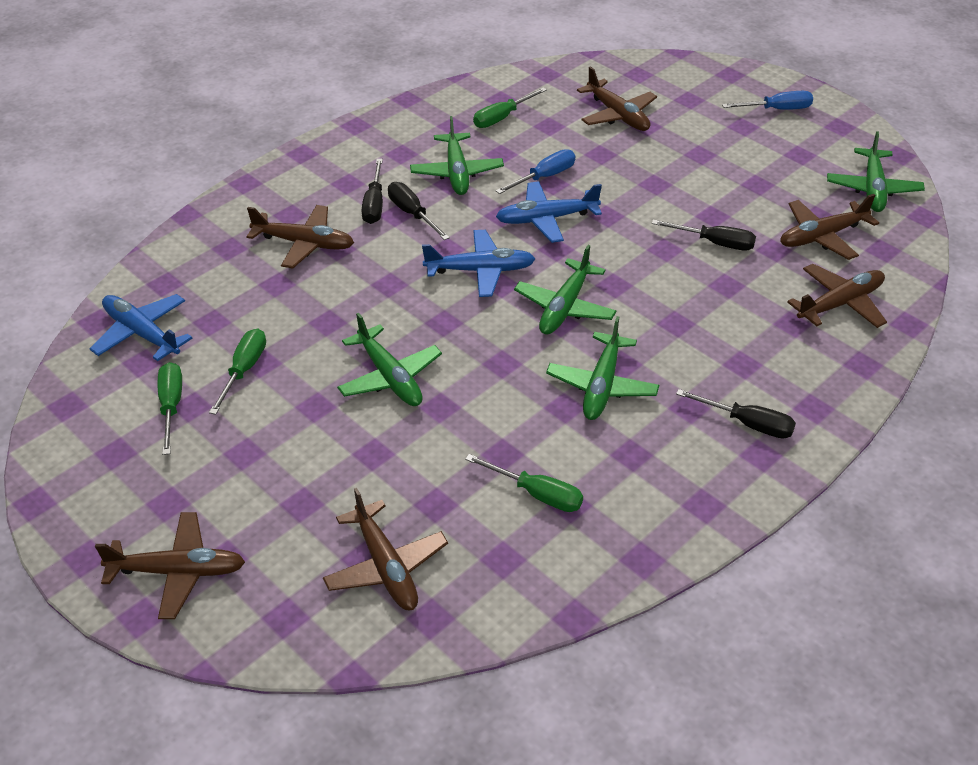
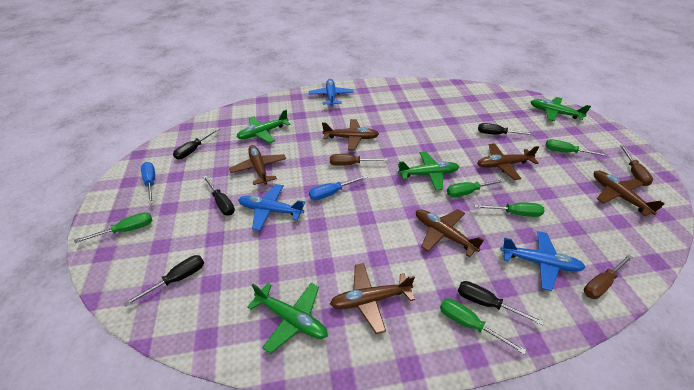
black screwdriver: [361,159,383,224] [388,182,450,240] [652,219,756,251] [676,389,796,439] = 4 -> [124,255,204,306] [173,128,219,159] [203,176,235,215] [458,281,544,325] [478,123,534,135] = 5
brown screwdriver: none = 0 -> [330,154,388,166] [584,254,633,299] [620,145,653,186] = 3
green plane: [337,313,442,406] [410,116,504,195] [514,245,616,335] [546,316,659,420] [827,131,925,212] = 5 -> [236,110,291,143] [247,283,328,354] [398,152,459,190] [530,97,591,121] = 4
green screwdriver: [158,362,182,455] [209,329,266,415] [465,454,583,512] [473,88,547,128] = 4 -> [74,212,152,243] [440,298,526,355] [447,179,506,197] [475,203,544,217] [545,139,608,157] = 5

